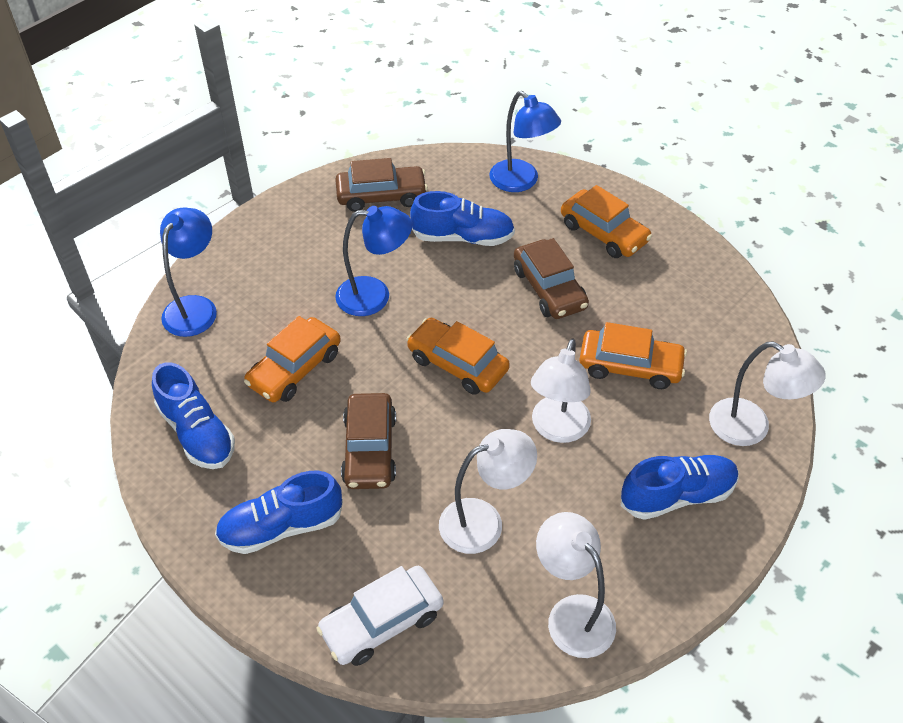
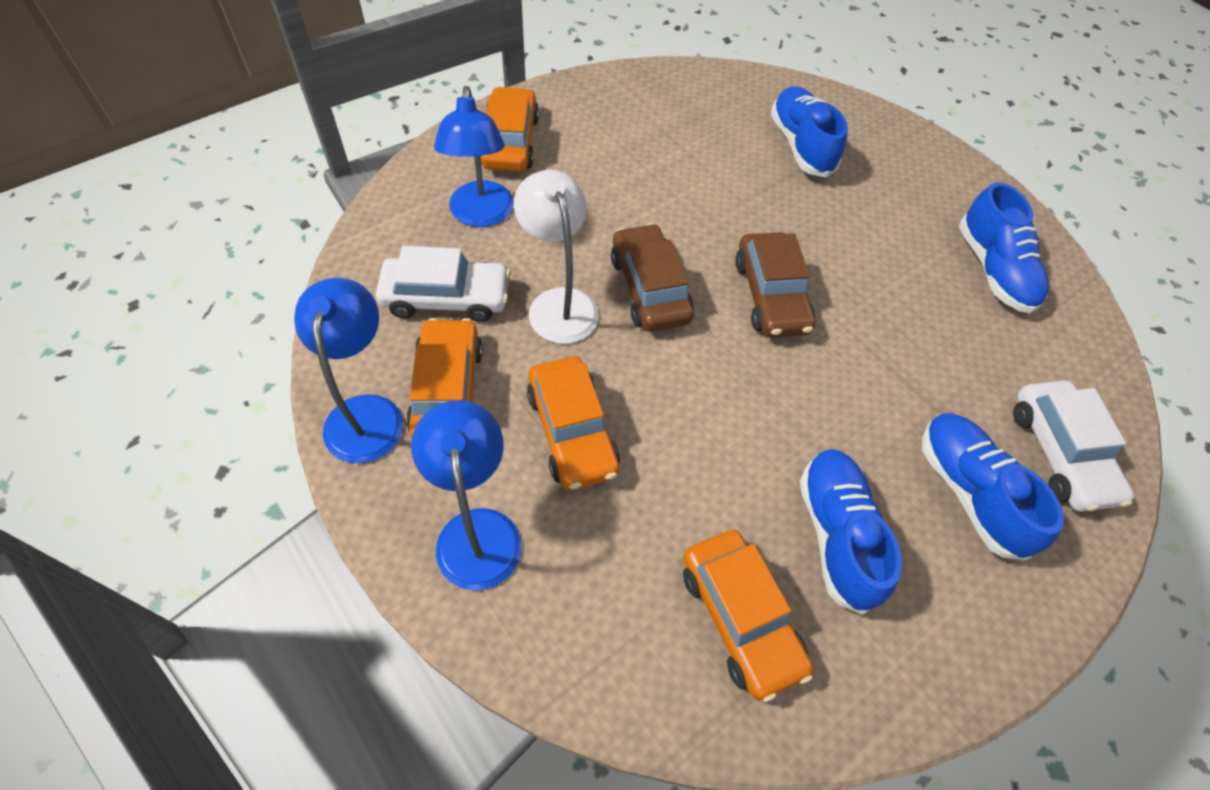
brown car: [335,158,428,212] [341,393,396,489] [514,238,589,319] = 3 -> [611,223,694,332] [735,232,816,338] = 2
white car: [316,566,443,666] = 1 -> [376,246,511,322] [1013,381,1134,512] = 2
white lamp: [439,429,537,554] [531,339,591,443] [536,512,616,658] [709,341,826,446] = 4 -> [514,170,599,344] = 1

